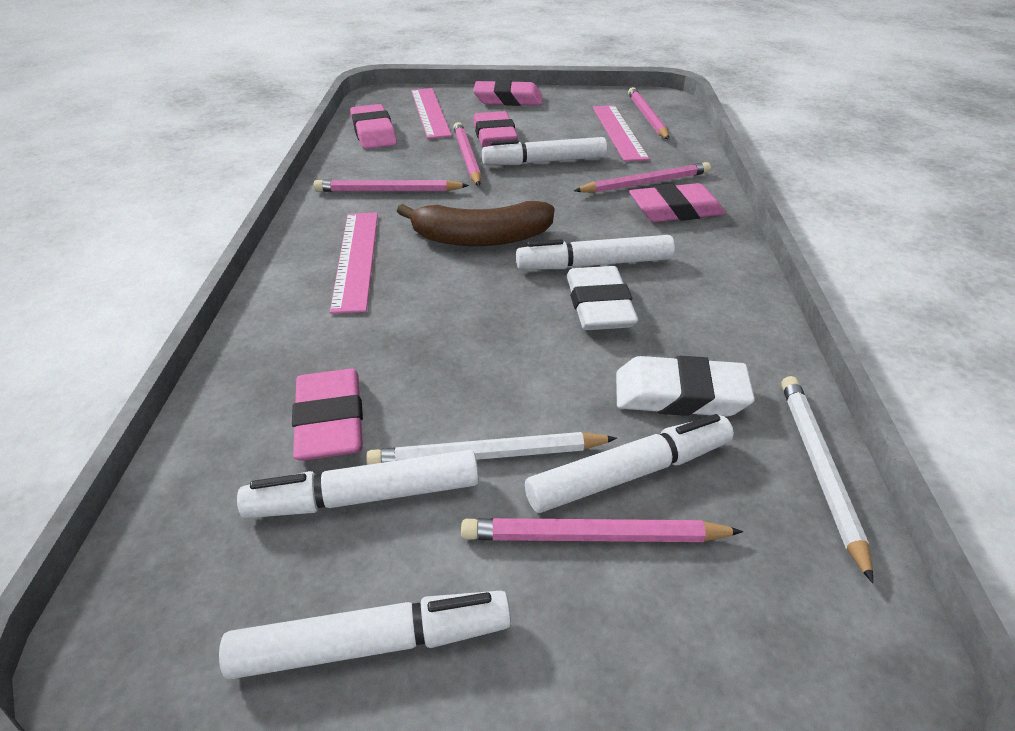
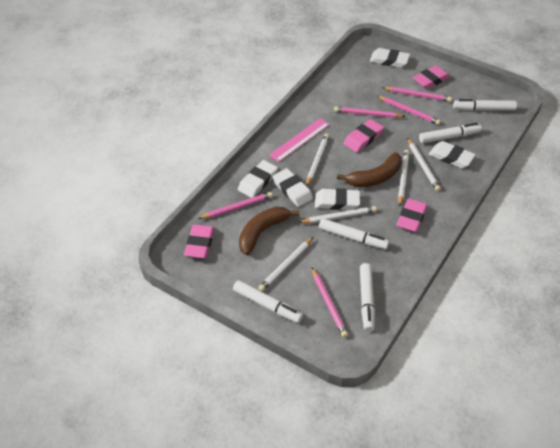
brown banana: [397,201,555,246] = 1 -> [239,207,299,255] [337,153,401,187] = 2
pink eraser: [292,369,363,461] [350,104,397,149] [473,80,542,106] [473,111,518,147] [629,183,725,222] = 5 -> [184,224,214,258] [343,119,384,153] [396,199,428,232] [413,65,450,89] = 4
pink ruler: [330,213,378,314] [411,88,452,139] [593,105,649,162] = 3 -> [269,118,330,162] = 1
white eraser: [567,266,638,330] [616,356,755,417] = 2 -> [238,160,278,198] [272,168,313,207] [315,188,360,210] [370,48,410,68] [429,141,476,168] = 5
white pencil: [366,432,617,465] [781,376,873,583] = 2 -> [258,237,313,291] [298,206,377,223] [306,134,329,186] [398,150,410,206] [407,138,441,191] = 5

